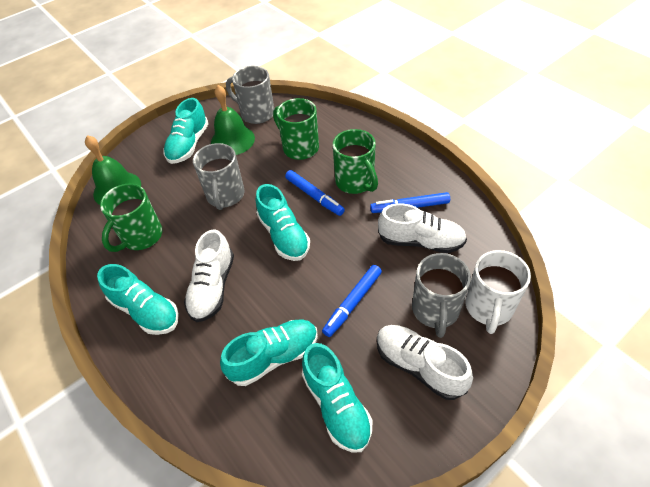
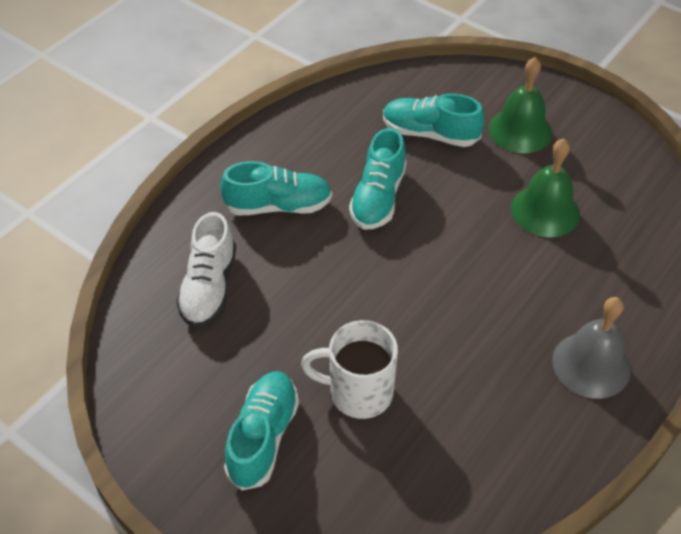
blue marker: [285,170,345,216] [322,265,382,337] [370,192,450,213] = 3 -> none = 0
green mug: [100,184,163,252] [273,98,319,160] [333,129,378,194] = 3 -> none = 0
grey bell: none = 0 -> [552,297,631,399] = 1
grey mug: [193,143,245,210] [226,66,274,124] [412,253,471,338] = 3 -> none = 0
turquoise shoe: [97,264,179,335] [163,98,209,164] [220,320,318,386] [256,184,310,261] [302,343,373,453] = 5 -> [220,161,332,216] [224,372,299,491] [349,128,407,230] [383,94,484,147] = 4
white shoe: [184,229,234,322] [377,325,473,400] [378,203,467,253] = 3 -> [176,212,236,328] = 1

